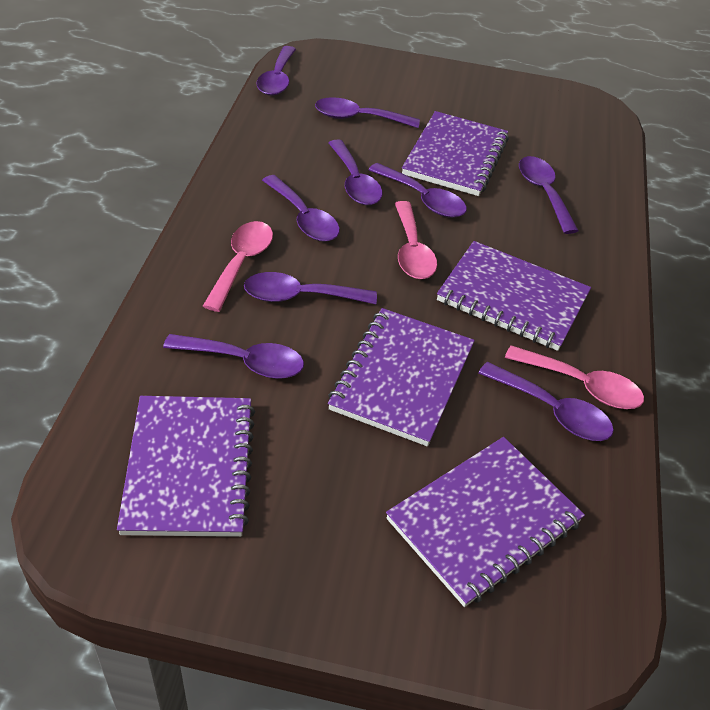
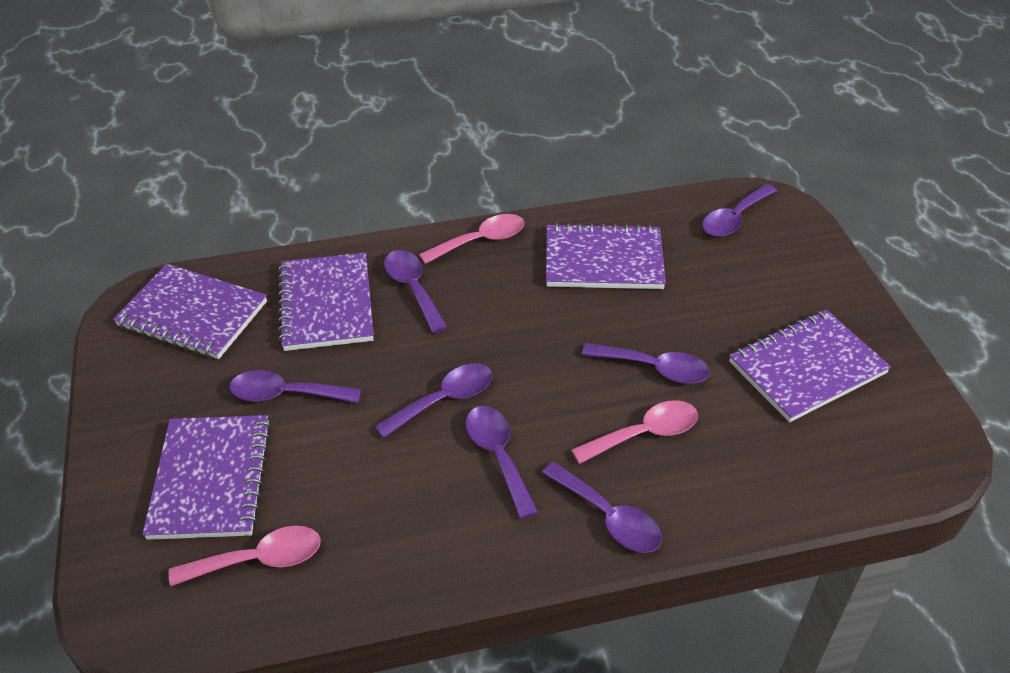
purple spoon: [163,334,304,379] [244,272,377,304] [256,46,296,96] [262,175,340,242] [315,97,420,128] [329,139,382,205] [368,163,467,218] [478,362,614,441] [519,156,579,234] = 9 -> [229,370,361,403] [374,363,492,438] [384,250,448,333] [466,406,538,519] [542,462,662,553] [582,343,710,384] [702,184,777,237] = 7

